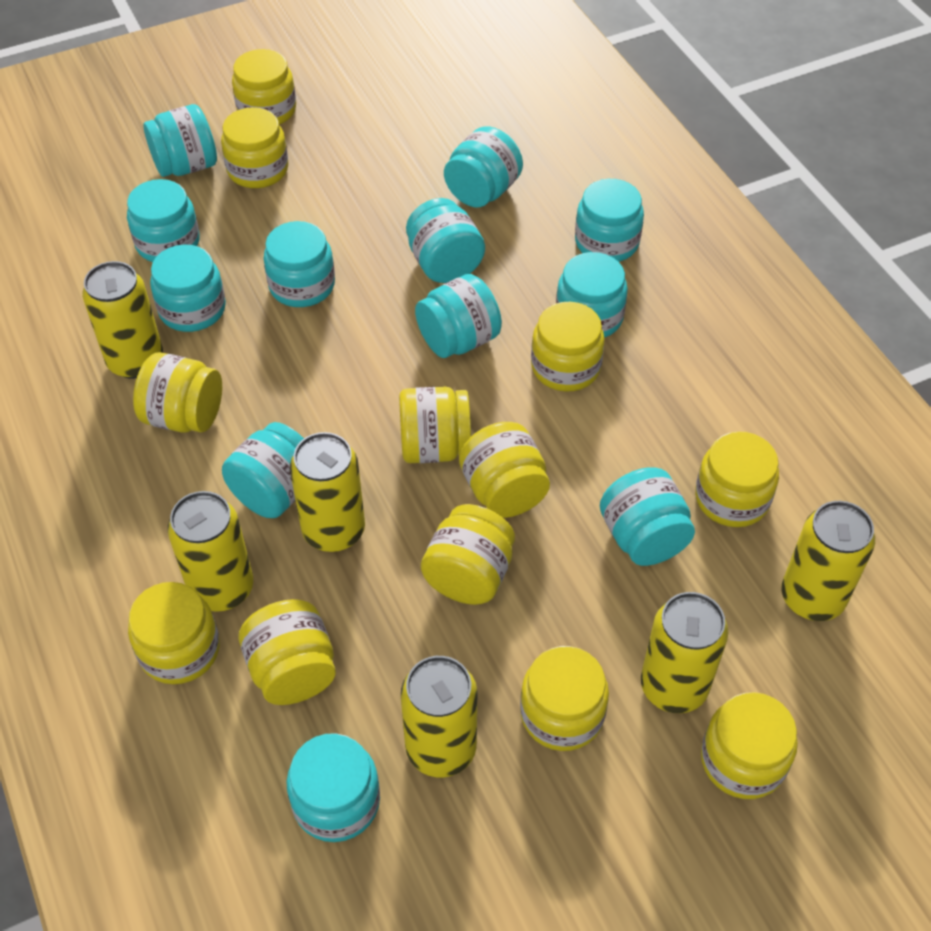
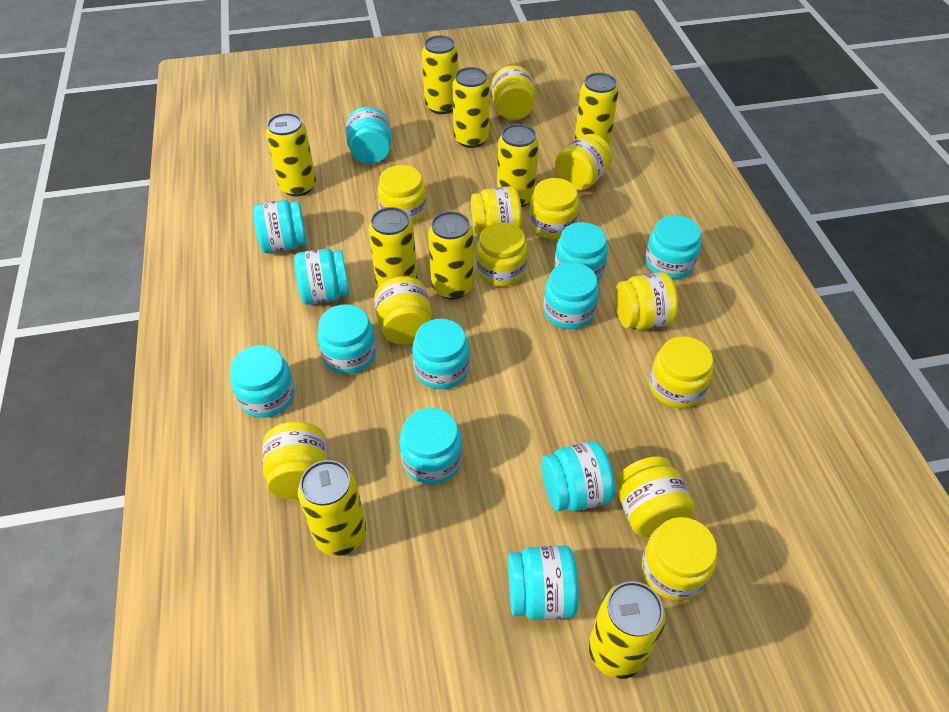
yellow can: [82,261,163,379] [168,491,253,612] [290,432,365,552] [401,656,477,777] [641,592,728,713] [781,501,875,621] = 6 -> [266,113,316,196] [298,460,366,556] [368,207,417,287] [422,35,458,114] [428,211,474,300] [452,67,490,148] [497,124,539,207] [575,73,618,145] [589,581,666,679] = 9

